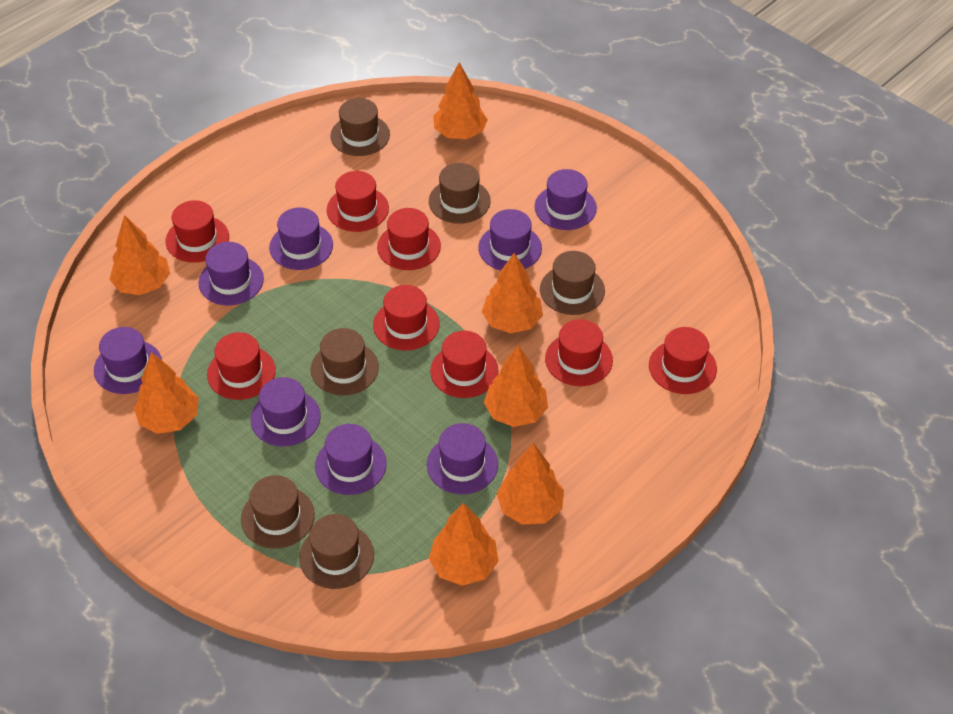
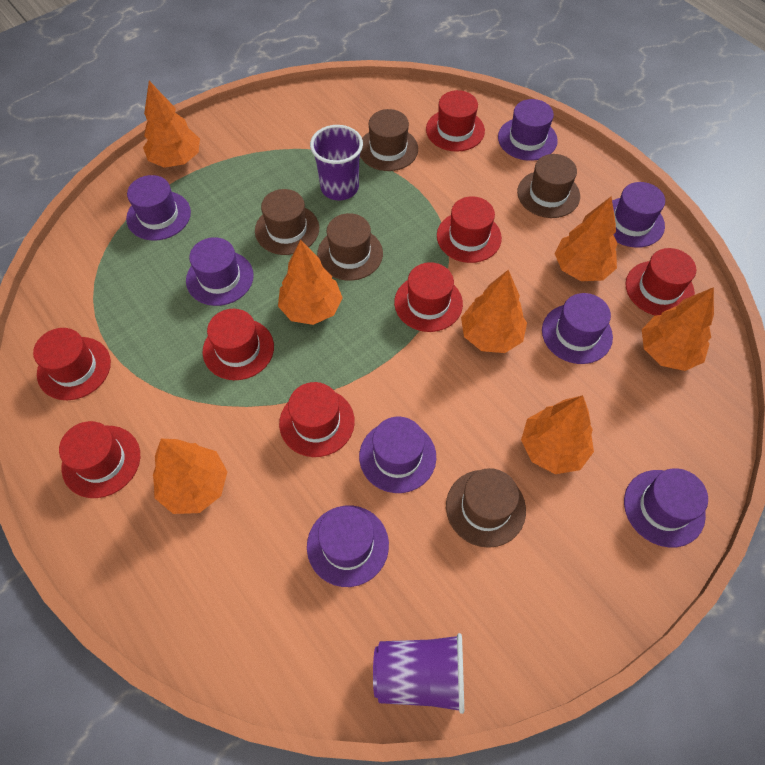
brown hat: [241,475,315,549] [299,514,374,589] [311,328,379,395] [330,98,390,156] [429,163,491,224] [540,251,605,315] = 6 -> [255,189,319,255] [317,213,383,281] [360,109,418,171] [446,468,526,548] [517,154,580,218] = 5
purple cup: none = 0 -> [310,125,363,200] [373,633,464,714] = 2

